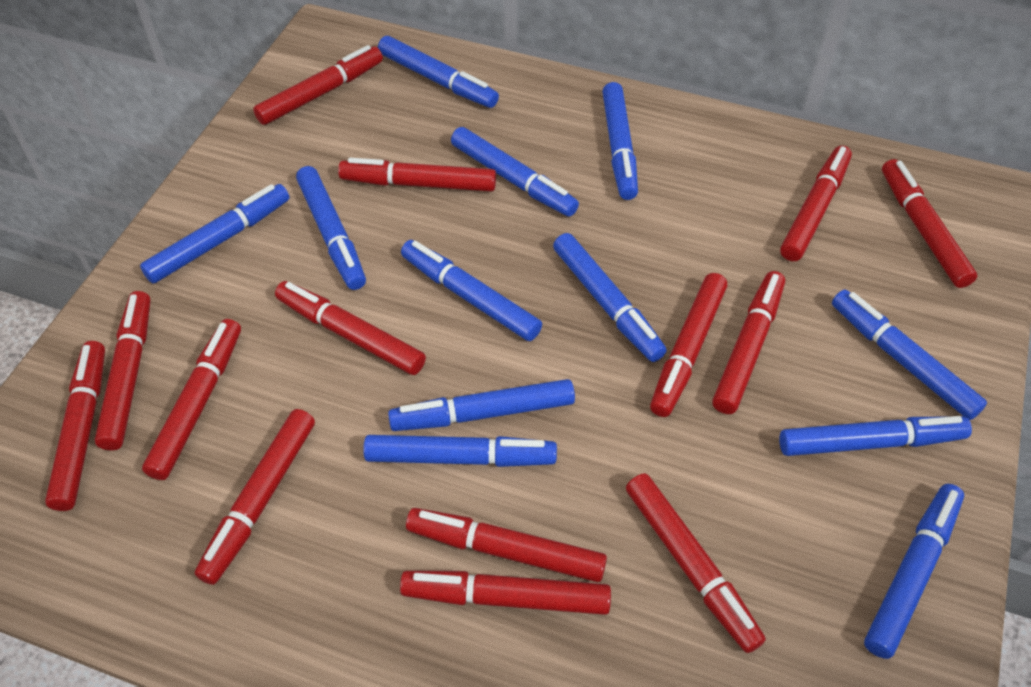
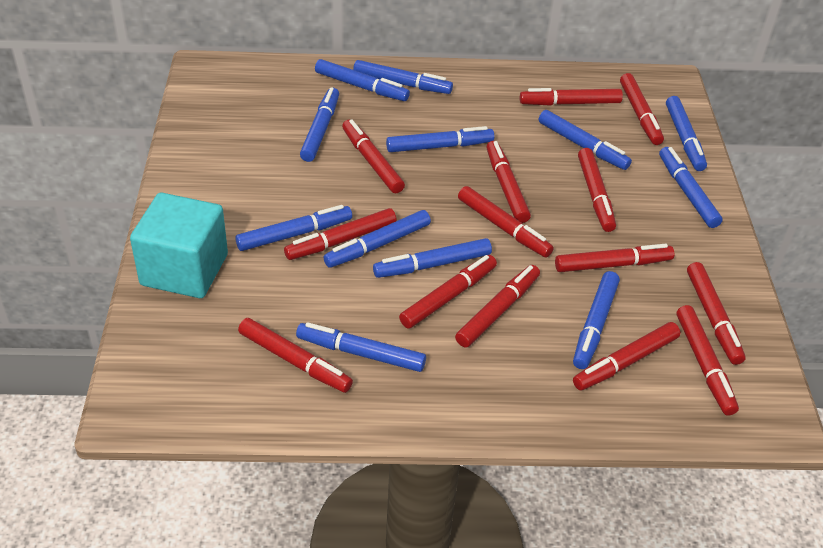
turquoise cube: none = 0 -> [130,193,228,298] = 1

